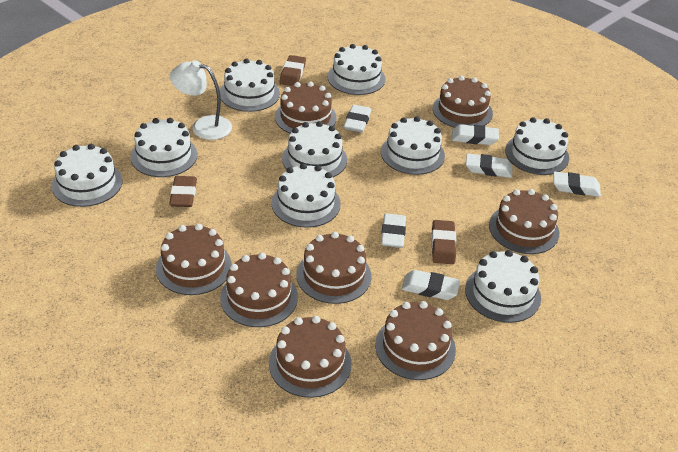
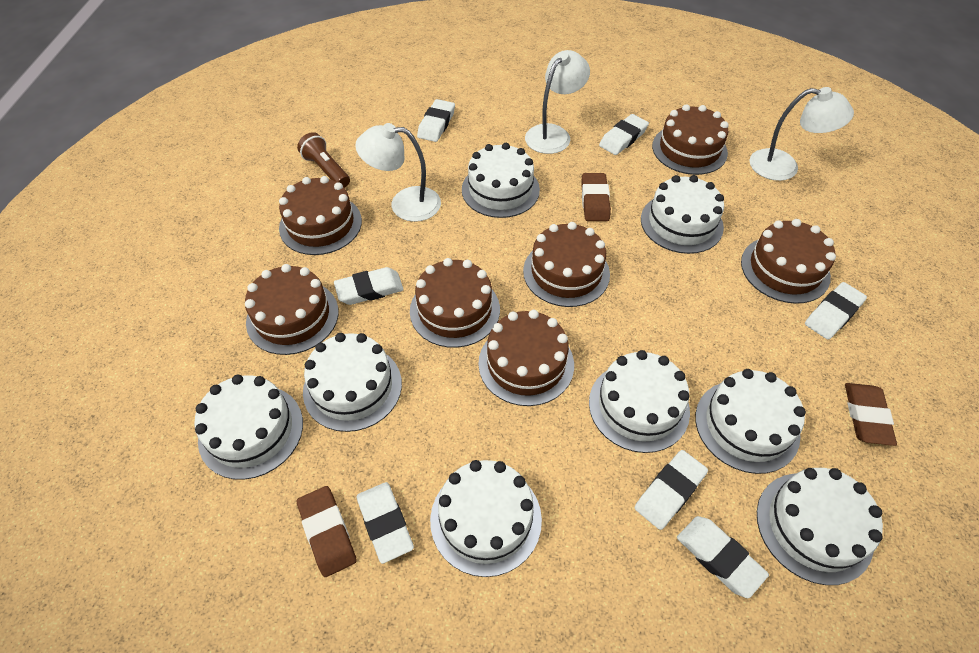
brown cake: [156,224,232,295] [220,253,298,327] [269,316,352,398] [275,82,337,133] [296,232,371,304] [375,301,456,380] [433,76,493,128] [489,189,559,254] = 8 -> [245,264,339,355] [279,176,362,255] [410,258,500,348] [478,310,574,406] [523,222,610,307] [652,104,729,175] [741,219,836,304] = 7
brown flashlight: none = 0 -> [297,132,350,188] = 1
white cake: [52,144,122,207] [131,118,197,177] [220,58,280,112] [271,163,341,228] [282,121,347,177] [328,44,386,95] [381,116,445,175] [465,250,541,323] [505,117,569,175] = 9 -> [194,375,303,480] [303,333,402,432] [430,460,542,577] [462,143,540,218] [589,350,690,453] [641,175,724,254] [695,369,806,474] [757,468,883,585] = 8
white eraser: [344,105,371,132] [381,213,406,248] [402,270,460,300] [452,124,499,145] [466,153,512,178] [553,172,601,197] = 6 -> [334,267,404,305] [357,482,414,564] [417,99,455,142] [599,114,649,155] [634,450,708,530] [677,516,769,598] [805,282,867,340] = 7
white lamp: [170,60,232,140] = 1 -> [355,123,441,222] [525,50,590,154] [750,87,854,181] = 3

